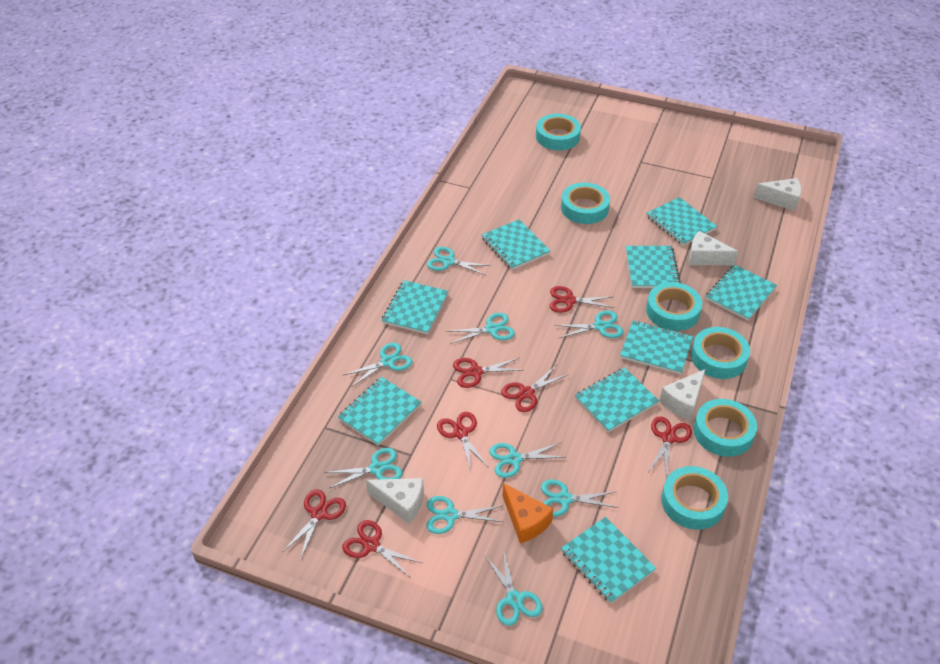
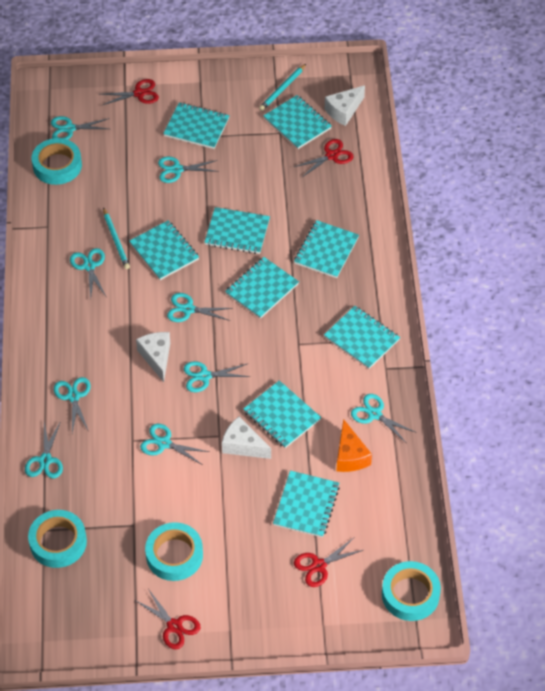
red scissors: [283,489,346,560] [342,520,422,578] [437,412,489,471] [453,358,523,388] [501,365,568,412] [550,286,614,313] [648,416,692,479] = 7 -> [100,79,159,106] [135,589,200,649] [294,139,354,177] [294,537,363,587] = 4
turquoise pencil: none = 0 -> [103,208,130,269] [259,64,306,111] = 2
turquoise tape: [536,114,581,150] [561,182,610,224] [646,282,702,331] [661,466,728,530] [691,327,750,379] [694,399,757,457] = 6 -> [28,510,87,568] [32,138,82,185] [145,522,203,581] [382,561,441,621] = 4
white cheese: [366,478,424,524] [660,369,705,420] [689,231,739,265] [754,178,802,211] = 4 -> [136,332,170,382] [222,416,271,459] [325,85,365,126] = 3

